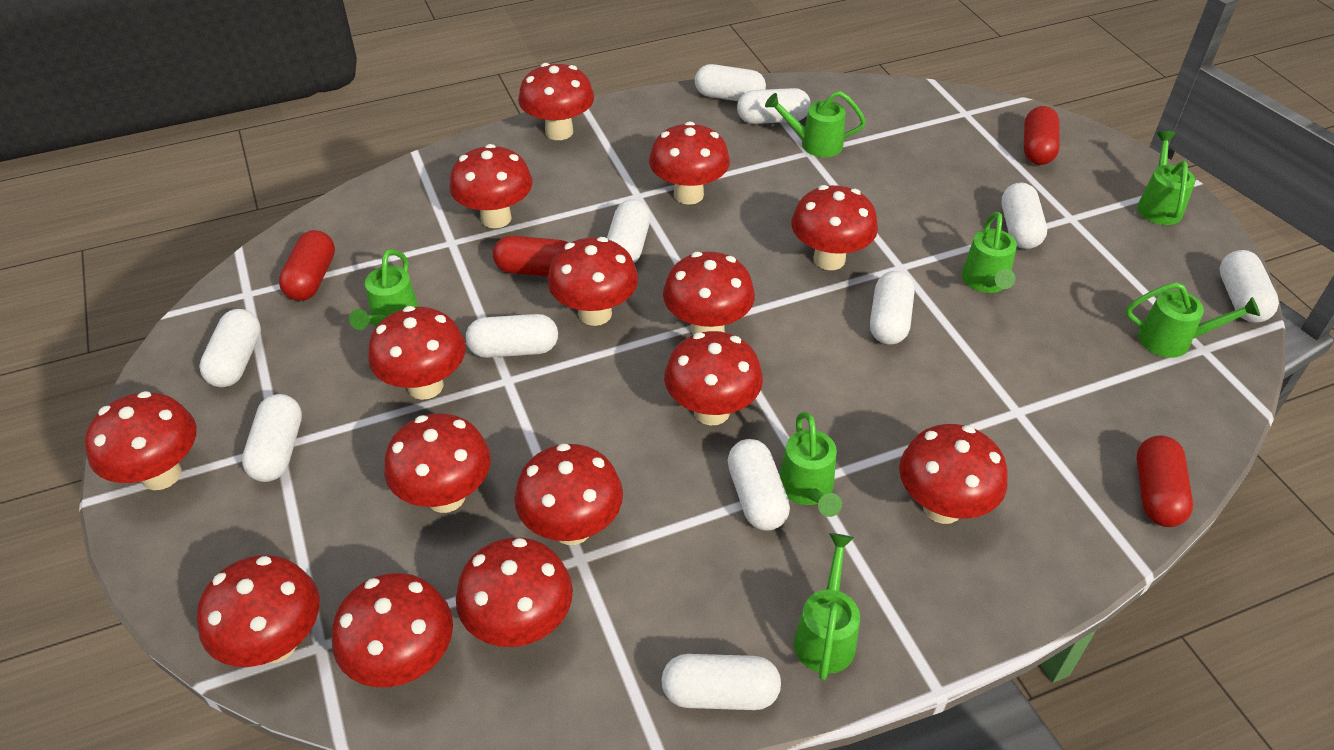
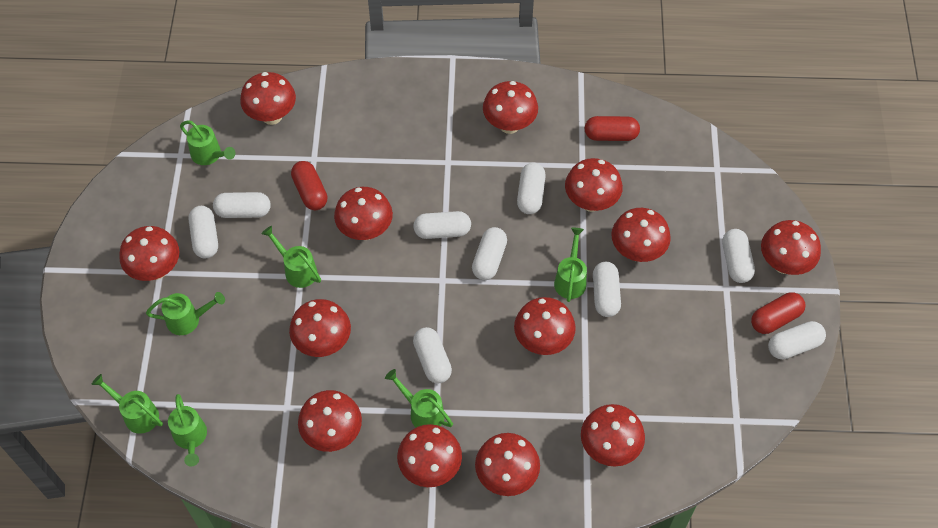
red capsule: [279,230,335,301] [493,236,568,277] [1024,106,1060,165] [1137,435,1193,527] = 4 -> [291,161,328,210] [585,116,640,141] [751,292,805,334] = 3
red mushroom: [85,391,197,490] [197,555,320,667] [332,573,453,687] [368,306,466,400] [384,413,491,513] [449,144,533,228] [456,537,573,647] [514,443,623,545] [518,63,594,140] [548,237,638,326] [649,122,730,205] [663,252,755,335] [664,331,763,425] [791,185,878,270] [899,424,1008,524] = 15 -> [119,226,179,281] [240,72,296,125] [289,299,351,357] [298,390,362,452] [334,187,393,240] [397,424,462,487] [475,433,540,496] [483,81,538,134] [514,297,576,355] [565,158,623,212] [581,404,645,467] [611,208,671,262] [761,220,821,275] = 13
white capsule: [199,309,261,387] [242,394,302,482] [466,314,558,358] [607,199,650,263] [661,654,781,710] [695,64,766,101] [728,439,790,531] [737,88,811,124] [870,271,914,345] [1002,182,1047,249] [1219,250,1279,323] = 11 -> [189,206,218,259] [213,192,271,218] [413,211,471,239] [413,327,452,384] [472,227,507,280] [517,163,546,214] [593,262,621,317] [722,229,755,283] [768,321,826,359] = 9

